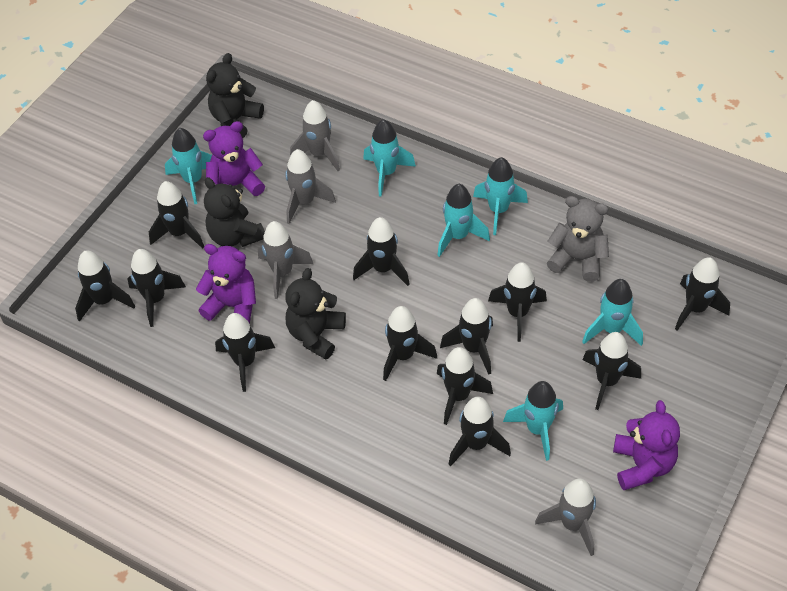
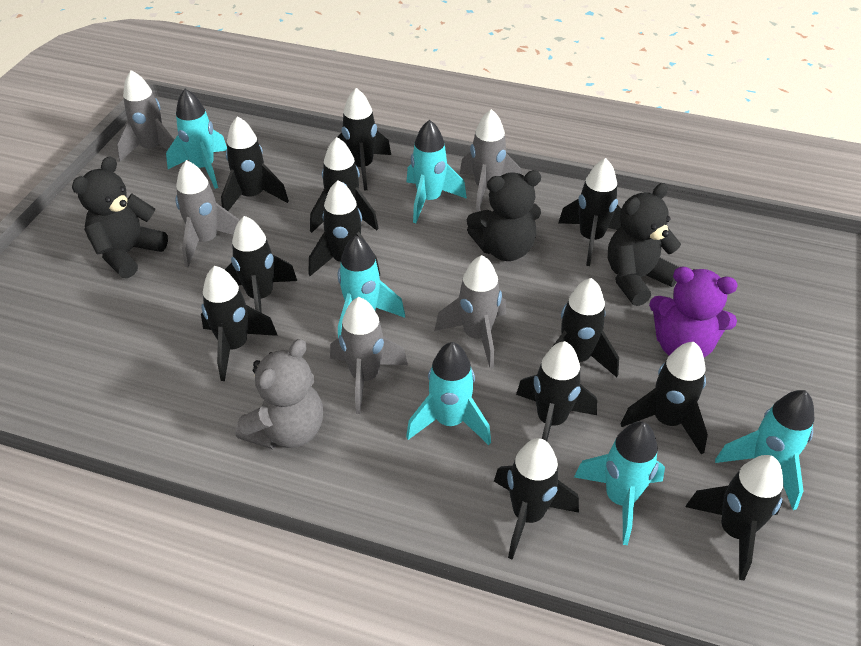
grey rocket: [258,221,313,299] [285,149,336,224] [290,100,340,171] [535,479,596,556] = 4 -> [116,70,174,162] [175,160,240,267] [330,297,408,414] [435,255,506,369] [460,109,522,212] = 5
purple teddy bear: [196,244,256,324] [203,121,265,196] [613,400,680,490] = 3 -> [649,267,738,358] = 1

